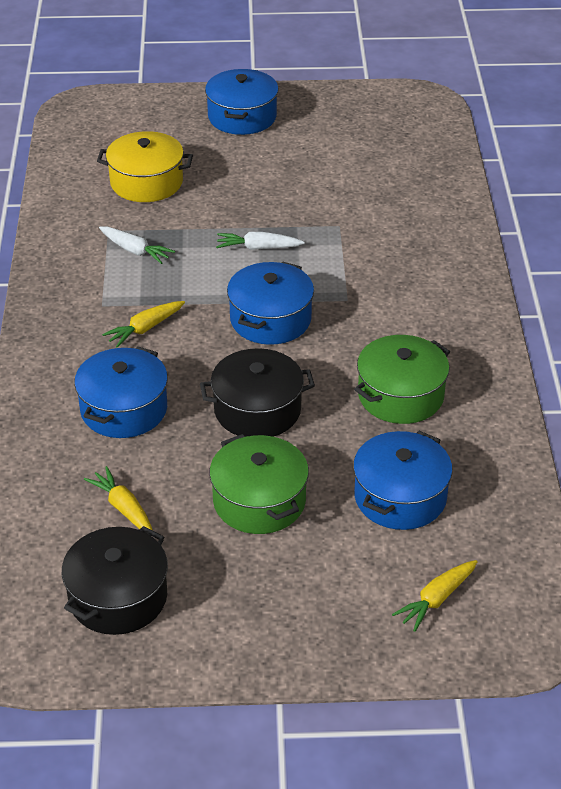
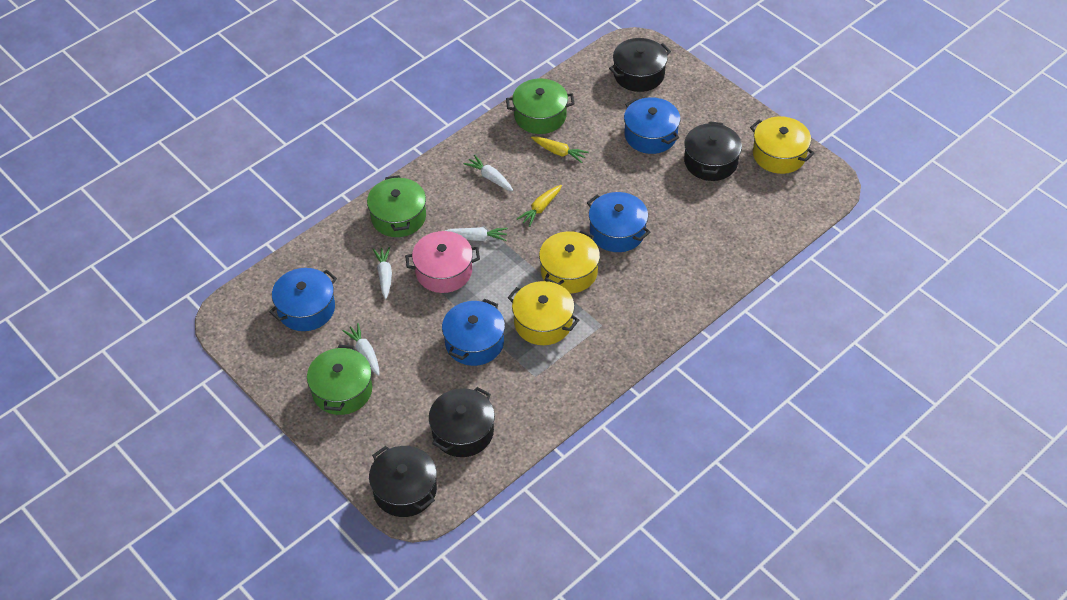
black pot: [62,526,168,635] [200,348,315,437] = 2 -> [369,446,437,517] [429,387,495,457] [609,38,671,92] [684,121,742,181] = 4
green pot: [209,434,309,534] [354,335,450,424] = 2 -> [307,345,372,415] [367,175,426,237] [506,78,574,134] = 3
pink pot: none = 0 -> [405,231,480,293] = 1
white carrot: [99,227,175,264] [216,232,305,250] = 2 -> [342,323,380,376] [373,247,392,299] [445,227,508,241] [464,155,513,191] = 4
yellow carrot: [84,466,153,536] [102,301,185,348] [392,560,478,632] = 3 -> [517,185,562,227] [531,136,589,163] = 2
yellow pot: [97,131,193,202] = 1 -> [508,281,579,345] [539,230,600,293] [750,116,815,174] = 3

